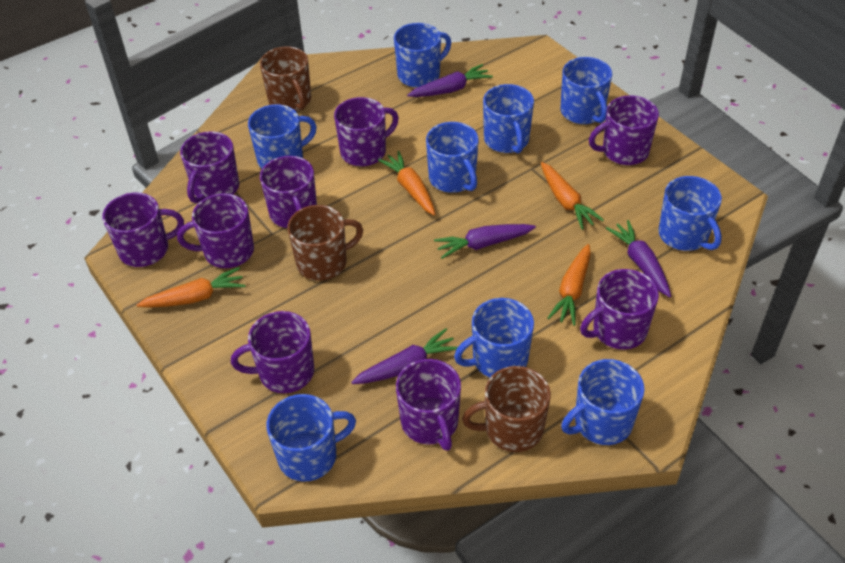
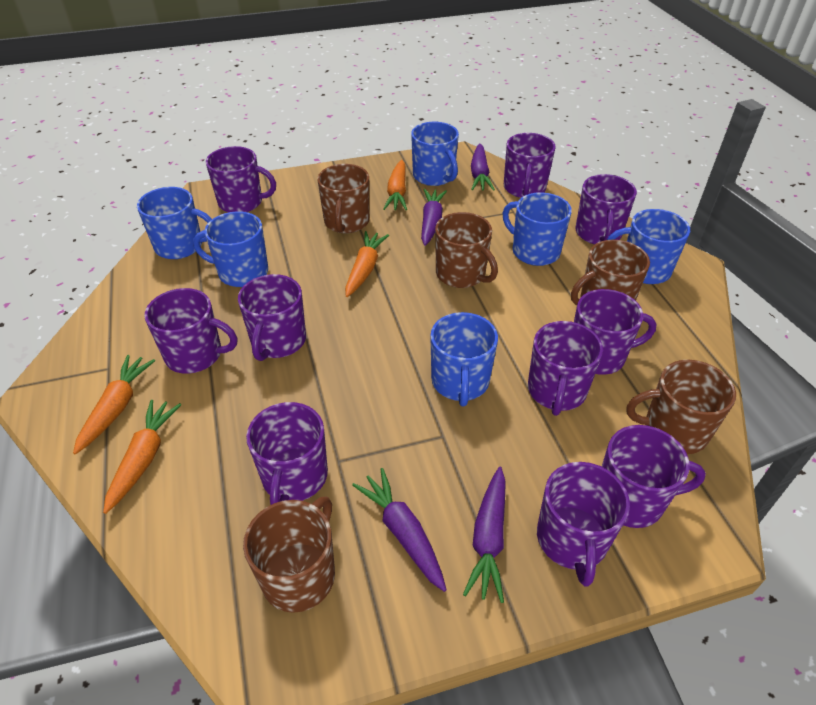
blue mug: [248,104,317,169] [266,394,356,482] [394,23,451,88] [426,122,479,193] [454,298,534,378] [483,84,534,153] [560,57,612,124] [561,359,645,445] [658,176,722,251] = 9 -> [137,187,212,259] [193,211,268,287] [411,122,459,186] [430,312,498,406] [503,192,572,266] [607,209,690,284] = 6
brown mug: [260,46,311,111] [288,205,363,281] [462,366,551,452] = 3 -> [243,496,335,613] [317,164,369,233] [435,212,498,288] [571,240,650,305] [626,360,736,454] = 5
purple mug: [102,193,184,267] [177,193,254,268] [180,131,239,203] [231,311,314,393] [260,156,317,228] [334,97,399,166] [396,359,461,451] [580,269,659,350] [589,95,659,165] = 9 -> [144,288,237,374] [206,146,276,212] [238,274,306,361] [246,402,328,505] [504,133,556,198] [528,321,603,416] [537,462,630,587] [574,289,656,375] [575,174,637,244] [602,425,706,528] = 10

